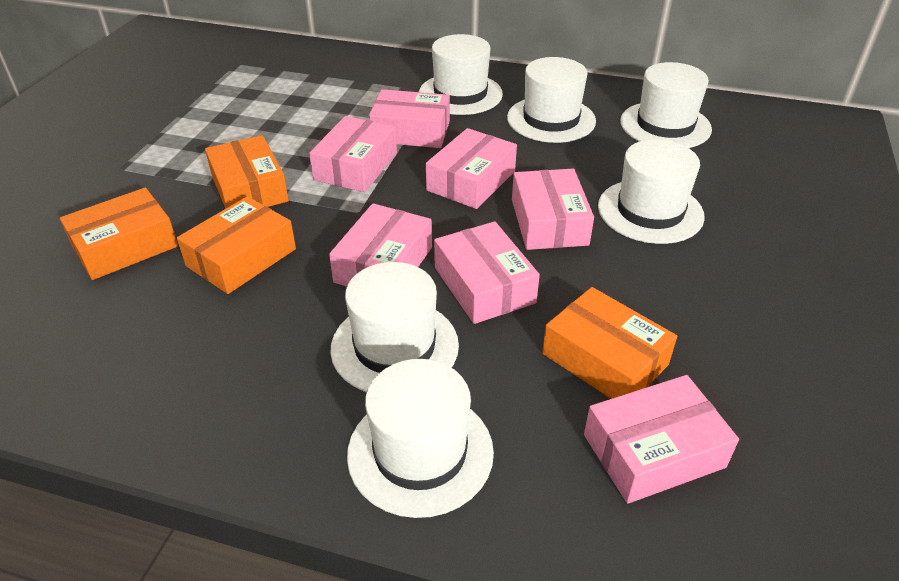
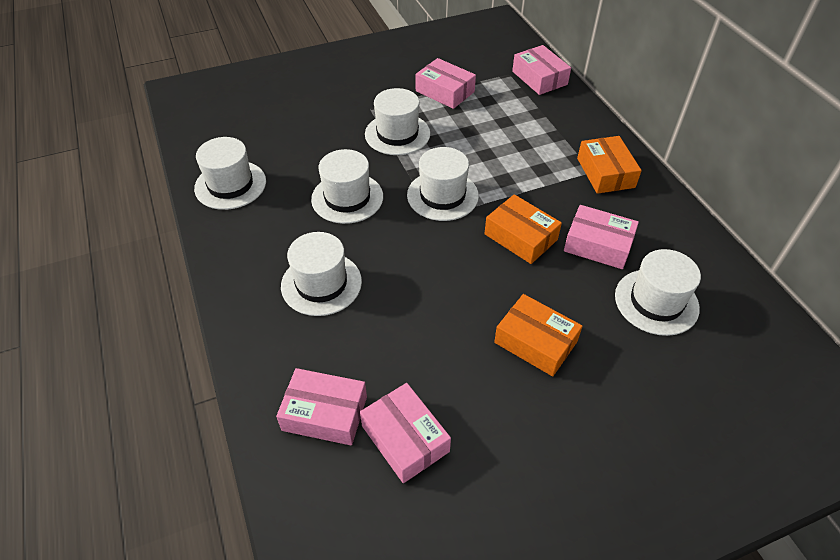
orange box: [60,188,178,280] [177,196,296,294] [205,135,289,209] [542,287,677,399] = 4 -> [484,194,562,264] [494,294,583,376] [577,136,642,194] = 3
pink box: [309,116,397,192] [329,203,432,287] [369,89,450,148] [426,128,517,209] [434,221,540,324] [512,169,594,250] [584,375,739,504] = 7 -> [276,368,367,446] [360,383,451,483] [416,58,476,109] [512,45,571,95] [564,205,639,269] = 5

